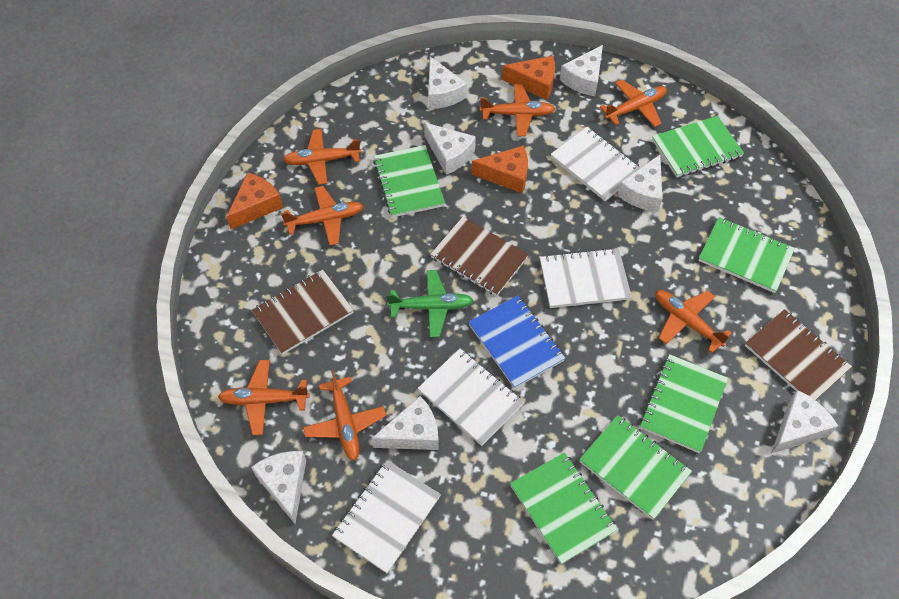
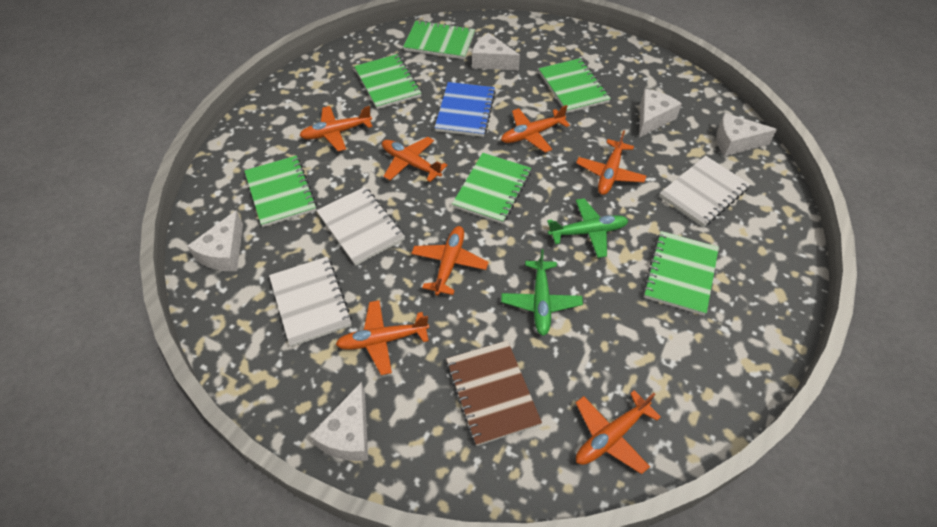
brown notebook: [252,270,354,355] [430,217,529,296] [745,309,852,400] = 3 -> [446,340,542,446] = 1
green plane: [386,270,474,337] = 1 -> [501,249,583,336] [547,198,629,258] = 2
orange cheese: [226,173,283,229] [472,145,528,193] [502,56,555,100] = 3 -> none = 0
white cheese: [251,451,306,524] [372,396,439,450] [424,122,476,175] [428,57,467,109] [560,45,603,96] [617,155,662,212] [771,390,838,454] = 7 -> [187,210,243,271] [309,382,368,461] [472,33,520,70] [639,89,682,138] [716,113,777,156] = 5
white notebook: [332,460,441,573] [418,349,524,446] [540,248,632,308] [550,127,640,201] = 4 -> [269,257,352,347] [316,187,405,266] [659,156,750,227] = 3

